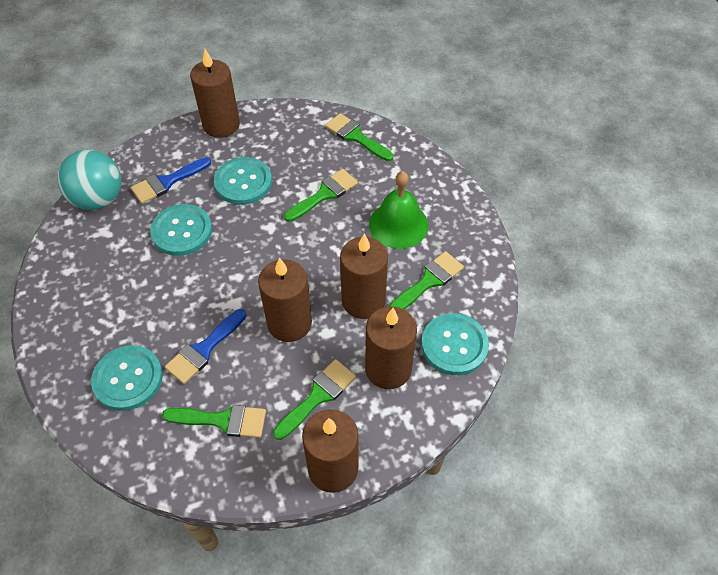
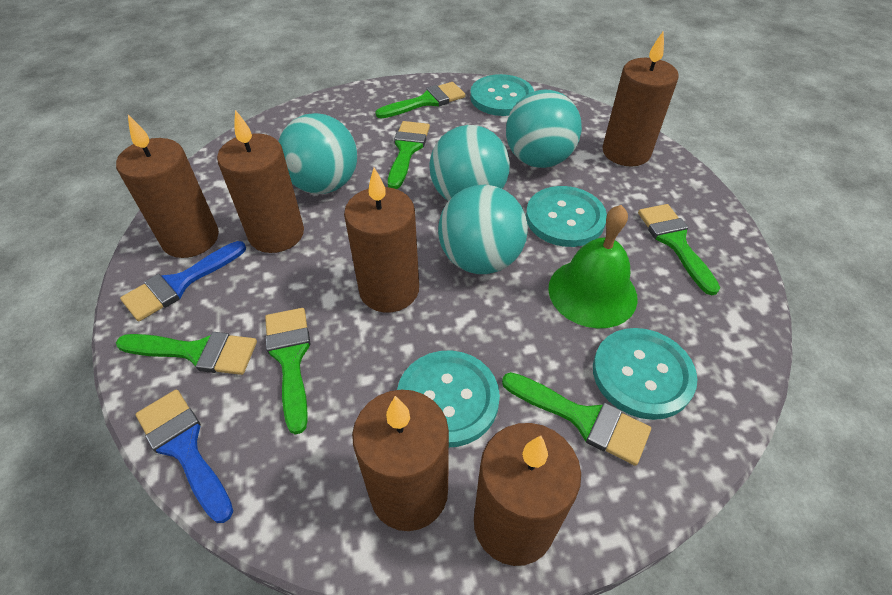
brown candle: [190,49,240,138] [258,258,312,342] [302,409,358,493] [340,234,388,319] [365,306,417,389] = 5 -> [116,115,219,258] [217,110,304,253] [344,167,419,312] [352,390,449,531] [474,423,581,566] [603,30,679,166] = 6
green brush: [162,405,266,438] [273,359,356,440] [284,169,358,222] [325,113,393,161] [389,251,464,309] = 5 -> [116,332,257,375] [265,308,310,434] [375,82,465,118] [388,121,430,189] [502,372,651,466] [638,204,720,295] = 6
turquoise ball: [57,150,122,210] = 1 -> [278,113,357,194] [429,125,510,201] [438,185,528,274] [506,90,582,168] = 4

